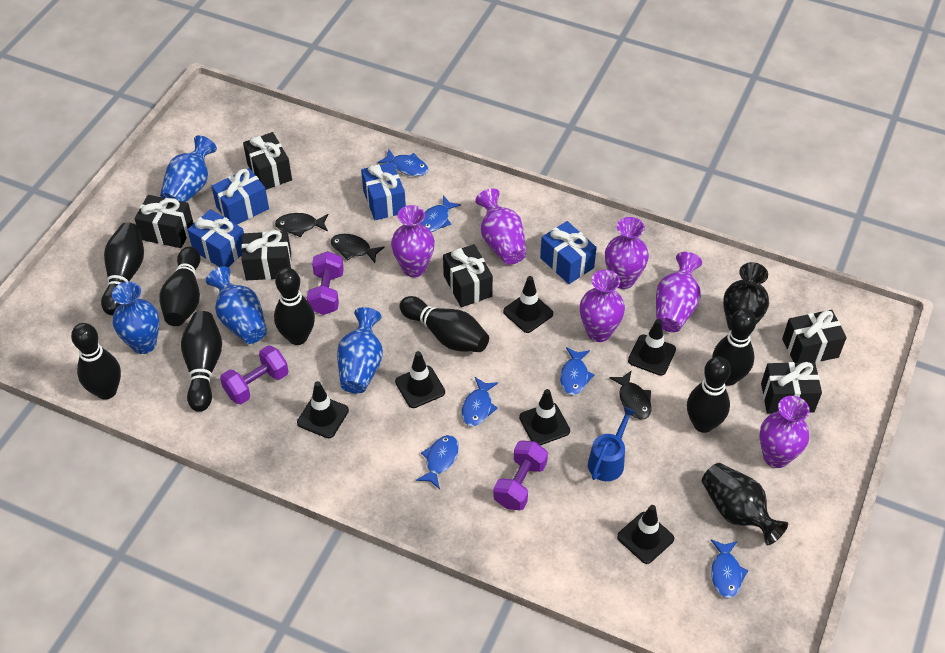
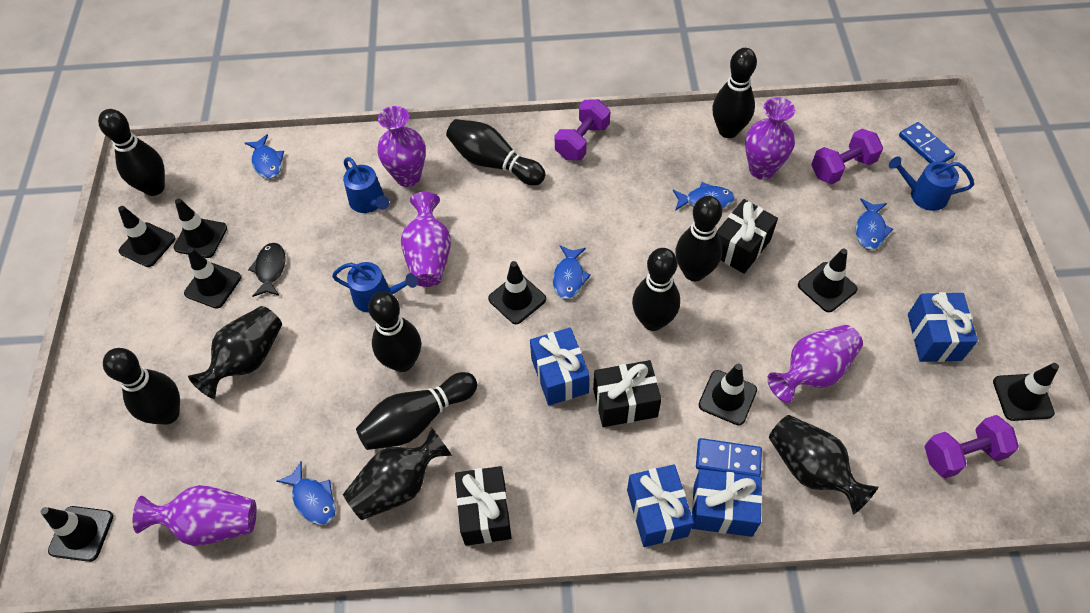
black fish: [275,213,328,237] [330,234,385,263] [609,370,652,419] = 3 -> [248,243,285,297] = 1
black gift: [134,195,194,248] [241,230,292,280] [243,132,292,190] [443,244,493,307] [761,362,822,414] [782,310,847,363] = 6 -> [455,466,512,546] [593,360,661,427] [717,199,778,274] = 3
black traffic cone: [297,381,349,438] [395,351,445,408] [503,276,553,333] [519,389,570,445] [617,505,674,564] [628,319,676,376] = 6 -> [41,506,113,562] [118,206,175,267] [174,199,227,258] [184,248,241,309] [488,261,546,324] [699,364,757,425] [798,249,858,312] [993,363,1059,421] = 8
black vase: [702,463,788,545] [723,262,769,330] = 2 -> [188,306,282,399] [343,427,452,520] [769,415,878,515] = 3
blue domino: none = 0 -> [696,438,762,477] [899,122,955,163] = 2
blue fish: [378,149,429,176] [416,435,459,489] [420,195,461,232] [462,377,498,427] [560,347,595,395] [711,539,748,598] = 6 -> [245,134,284,179] [276,462,336,525] [553,245,591,299] [673,182,735,211] [856,198,893,250] = 5
blue vase: [112,282,160,354] [160,135,217,202] [206,266,267,344] [337,307,383,394] = 4 -> none = 0
blue watering can: [588,407,636,481] = 1 -> [332,262,417,312] [343,157,389,213] [889,157,974,211] = 3
purple vase: [391,205,435,277] [475,188,526,265] [580,270,625,342] [605,217,649,289] [656,252,702,332] [759,396,810,468] = 6 -> [133,485,257,546] [377,106,426,187] [401,192,451,287] [745,97,795,180] [767,325,863,403] = 5

